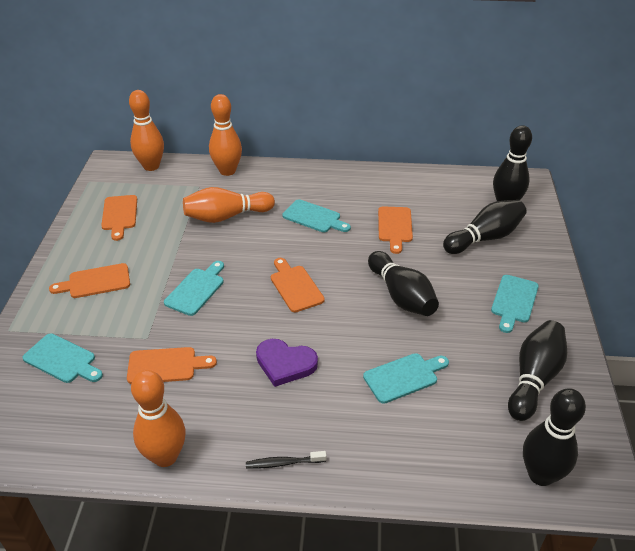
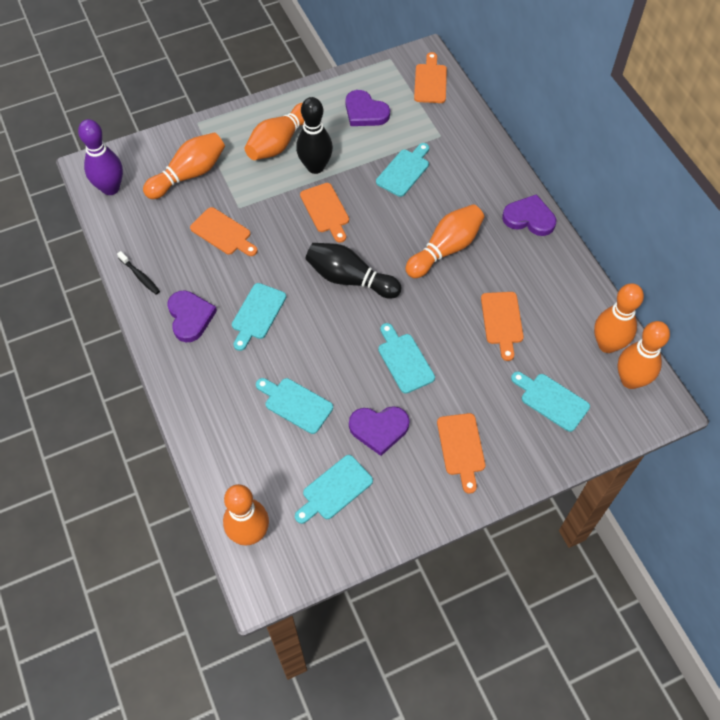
black bowling pin: [368,251,439,316] [443,200,527,254] [493,125,532,201] [508,320,567,421] [523,388,586,486] = 5 -> [296,97,333,174] [305,243,401,299] = 2
orange bowling pin: [129,90,164,171] [131,370,185,467] [183,187,275,223] [209,94,242,176] = 4 -> [143,132,225,199] [223,484,269,546] [245,103,304,160] [405,204,484,278] [594,283,644,353] [618,321,670,389] = 6
purple bowling pin: none = 0 -> [78,119,123,195] = 1
purple heart: [256,339,318,387] = 1 -> [167,290,217,342] [346,90,390,126] [349,406,410,456] [502,194,556,236] = 4
turquoise cutting board: [22,333,103,383] [164,261,224,316] [283,199,351,232] [363,353,449,404] [491,275,539,333] = 5 -> [232,283,286,351] [256,378,333,434] [295,455,373,524] [376,143,429,197] [378,323,435,394] [511,372,590,432] = 6

